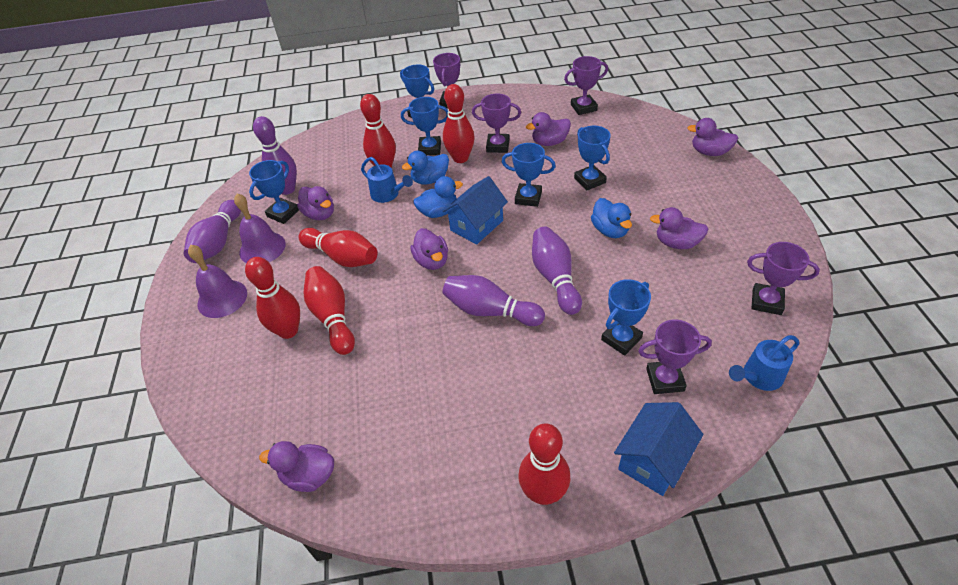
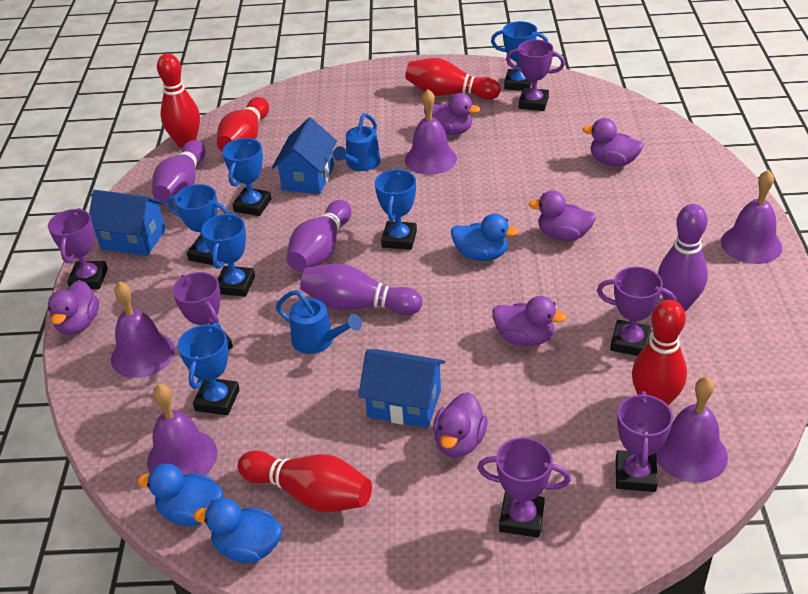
blue house: [442,176,508,245] [614,402,703,496] = 2 -> [89,190,166,256] [272,118,337,194] [358,349,445,428] = 3
purple bell: [188,245,247,318] [234,194,286,263] = 2 -> [111,281,175,378] [147,384,217,476] [405,89,457,175] [656,377,728,482] [721,170,782,264] = 5
purple trophy: [433,53,460,108] [472,93,521,153] [564,56,608,115] [638,320,712,394] [747,242,820,315] = 5 -> [48,208,108,289] [173,272,233,350] [478,437,571,538] [506,40,565,111] [597,267,677,356] [616,391,673,492] = 6
red bowling pin: [245,257,300,339] [299,228,378,267] [304,266,355,355] [360,94,396,168] [443,84,475,163] [518,423,570,505] = 6 -> [157,53,200,148] [217,97,269,151] [238,450,372,512] [405,58,501,100] [632,300,687,406] = 5

